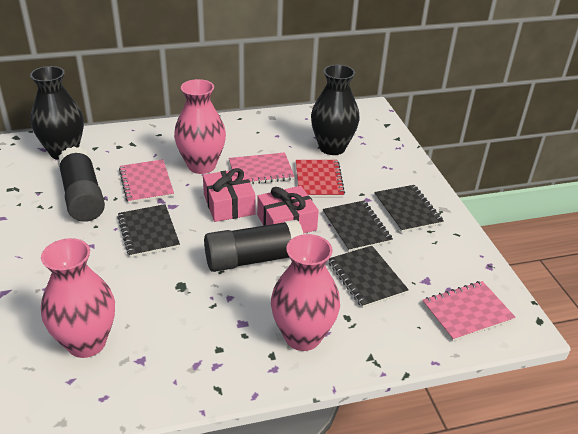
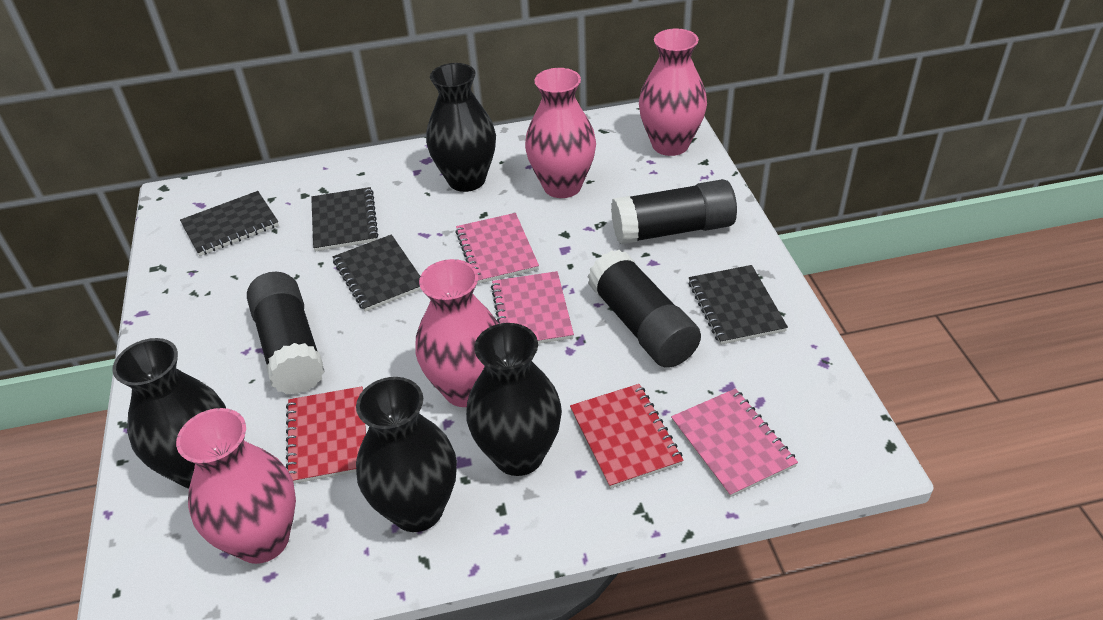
black glue stick: [57,146,105,222] [204,220,303,272] = 2 -> [247,272,325,395] [587,250,701,368] [611,179,737,244] = 3
black vase: [30,66,84,160] [311,65,360,155] = 2 -> [112,338,226,488] [356,377,457,532] [426,63,496,192] [466,323,562,476] = 4
pink gift: [203,168,256,222] [257,186,319,234] = 2 -> none = 0
pink vase: [41,238,115,358] [174,79,226,174] [271,234,340,351] = 3 -> [176,408,296,564] [415,259,499,407] [525,68,596,198] [639,28,707,156] = 4
red notebook: [296,160,345,197] = 1 -> [286,386,366,484] [570,384,684,489] = 2

